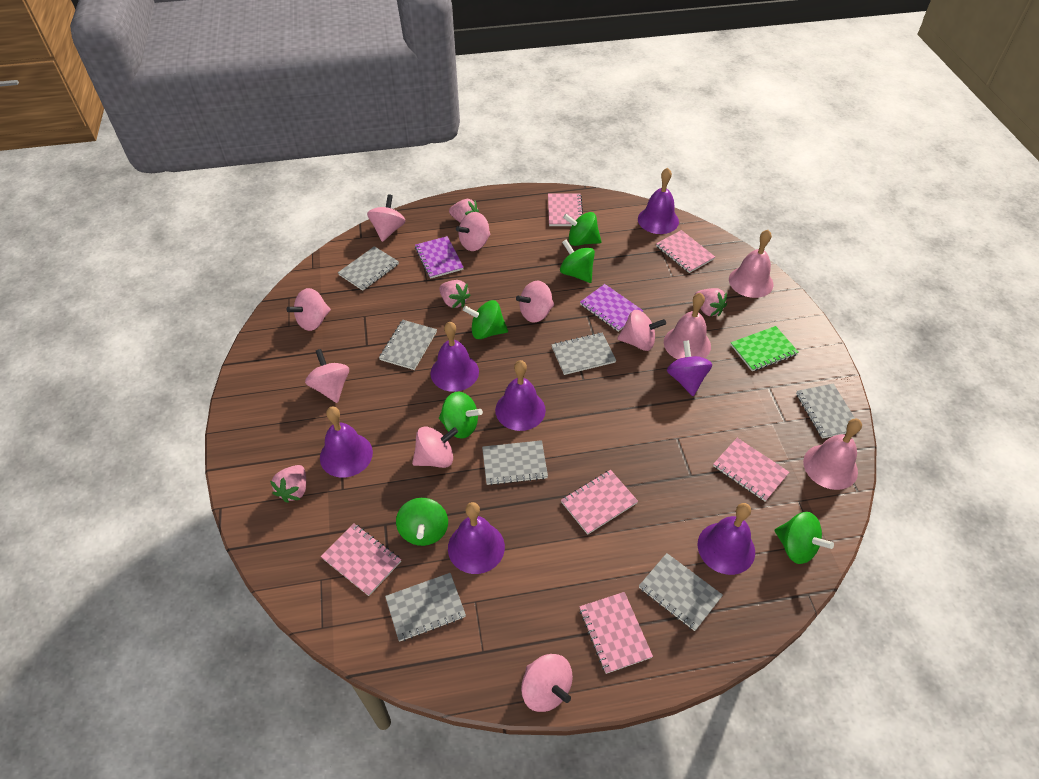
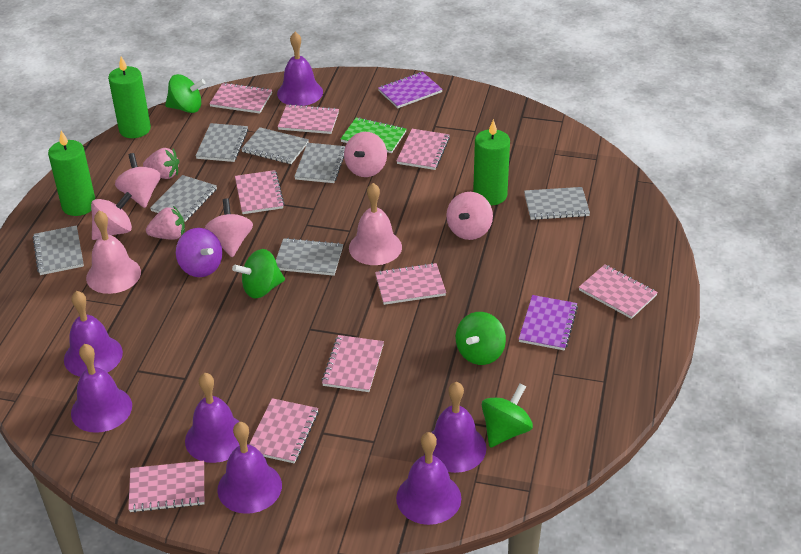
green candle: none = 0 -> [48,131,95,216] [108,56,151,138] [473,119,510,205] = 3
green spinning top: [396,498,448,546] [439,392,483,439] [463,300,508,339] [560,239,595,283] [563,212,601,246] [775,512,834,564] = 6 -> [165,74,206,113] [232,249,285,298] [456,312,506,365] [482,383,533,448] = 4
pink bell: [664,293,711,359] [729,230,773,298] [803,419,862,490] = 3 -> [86,210,141,294] [349,183,402,265] = 2
pink notebook: [321,523,401,596] [548,194,583,226] [561,470,638,535] [579,592,653,674] [656,230,715,273] [713,438,789,501] = 6 -> [128,461,204,513] [209,83,272,113] [235,170,285,214] [249,398,319,463] [278,104,339,134] [322,335,384,392] [375,263,446,305] [397,129,450,170] [579,264,658,319] = 9
pink spinning top: [286,288,331,331] [305,349,349,403] [367,194,405,242] [412,427,458,468] [456,212,490,251] [516,281,554,323] [521,654,573,712] [617,310,666,351] = 8 -> [91,192,132,240] [115,153,161,208] [205,198,253,257] [344,132,387,177] [446,192,493,240] = 5
pink strawberry: [270,465,306,503] [439,280,470,308] [449,199,479,223] [695,288,727,316] = 4 -> [143,148,180,179] [146,206,185,240] = 2
purple bell: [320,406,373,478] [431,322,479,392] [448,502,505,574] [495,360,546,431] [638,168,679,234] [697,503,755,575] = 6 -> [64,291,123,377] [71,344,132,433] [185,373,240,463] [217,422,282,514] [277,32,323,106] [396,432,461,525] [424,382,486,473] = 7

